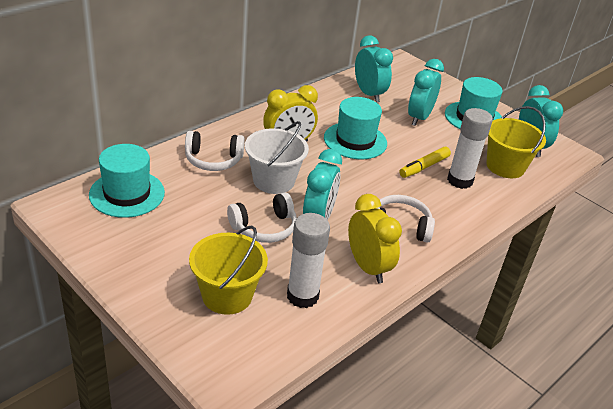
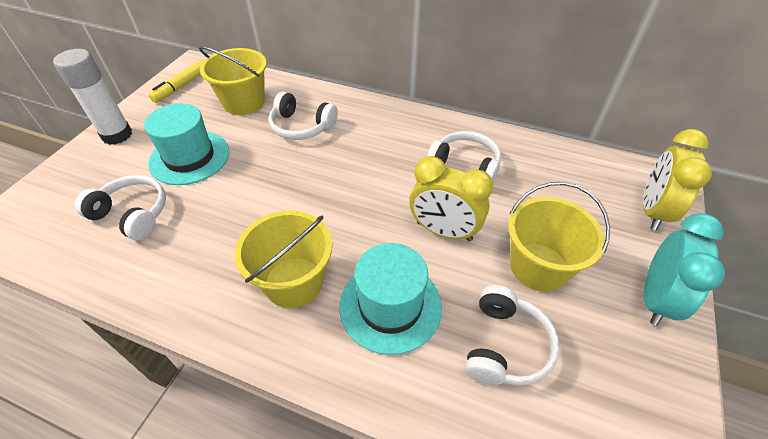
turquoise clock: [303,149,342,220] [355,35,393,103] [408,59,444,126] [519,85,563,157] = 4 -> [644,213,725,326] = 1
turquoise hat: [89,144,165,218] [324,97,387,159] [445,77,503,129] = 3 -> [144,103,229,185] [339,243,442,355] = 2
white bucket: [245,121,309,194] = 1 -> none = 0
white glue stick: [287,213,330,308] [447,108,493,189] = 2 -> [53,49,132,145] = 1
white headphones: [185,131,245,171] [227,193,297,243] [378,195,435,243] = 3 -> [75,175,166,240] [269,92,338,140] [427,131,501,183] [465,285,559,386] = 4
yellow bucket: [189,226,268,315] [486,106,546,178] = 2 -> [199,46,267,115] [235,211,332,308] [508,182,610,292] = 3

